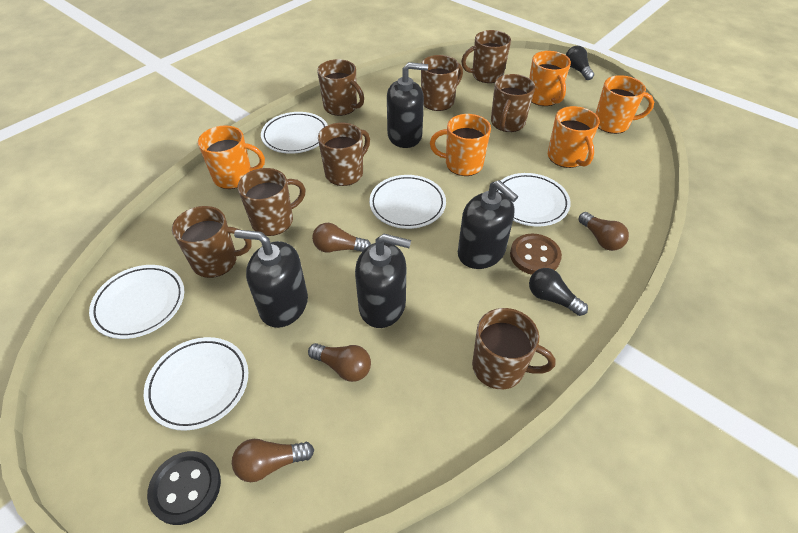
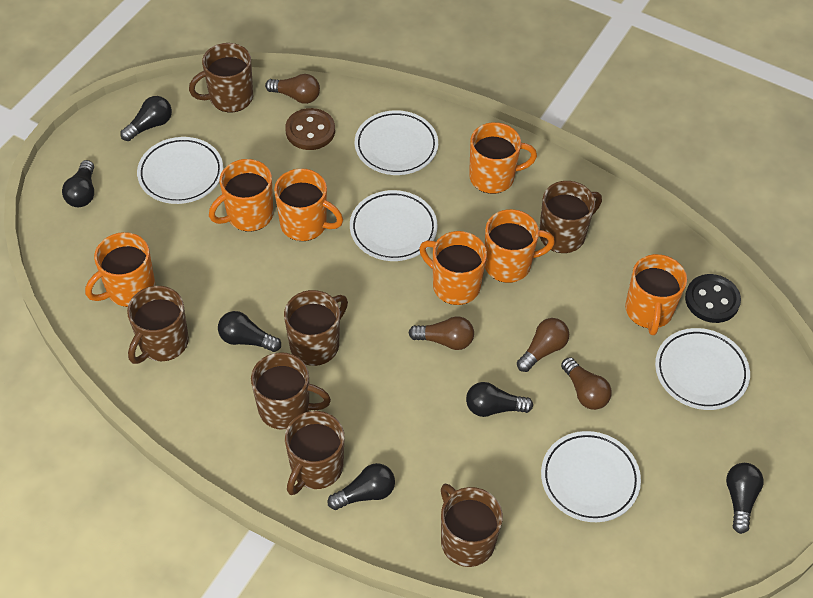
black light bulb: [529,268,588,316] [566,46,594,80] = 2 -> [62,160,94,207] [120,96,172,141] [218,311,281,352] [328,463,395,510] [466,382,533,417] [726,463,764,534] = 6
black soap dispenser: [234,230,308,328] [355,234,411,328] [387,62,428,148] [458,180,518,269] = 4 -> none = 0
brown mug: [172,206,252,278] [238,168,305,236] [317,59,364,116] [318,123,370,186] [421,55,463,111] [461,30,511,83] [472,308,556,389] [491,74,535,132] = 8 -> [127,286,189,364] [189,43,253,112] [251,352,331,430] [284,290,348,366] [285,411,344,495] [441,484,503,567] [539,181,602,253] = 7
orange mug: [198,125,265,189] [430,114,491,176] [529,51,571,106] [548,106,600,168] [595,75,654,134] = 5 -> [85,232,155,307] [209,159,273,232] [274,168,343,241] [419,231,487,305] [469,122,537,194] [485,209,555,283] [625,254,687,335] = 7

